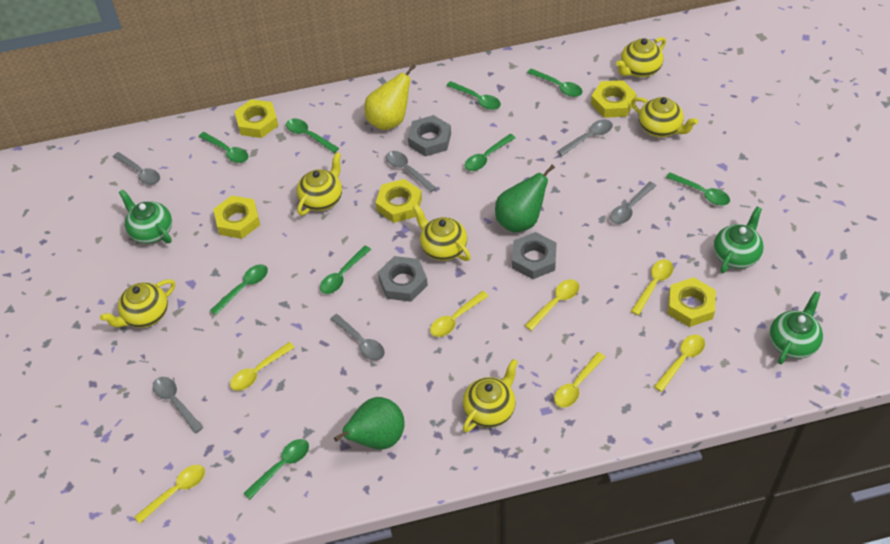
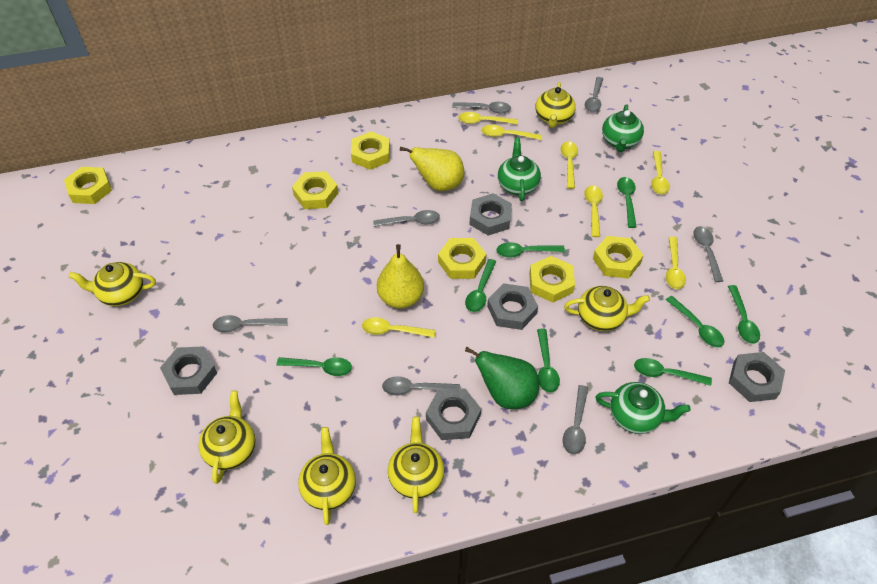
green pear: [334,397,405,450] [495,165,555,232] = 2 -> [465,347,539,409] = 1
green spoon: [199,132,249,163] [210,264,268,315] [244,439,309,499] [286,119,339,153] [320,246,371,294] [446,81,501,110] [464,134,516,171] [527,69,583,97] [666,173,730,205] = 9 -> [276,357,352,376] [465,259,497,312] [497,242,565,258] [537,329,560,393] [617,177,636,228] [634,358,712,386] [666,296,725,347] [728,285,760,344] = 8
grey nut: [378,256,428,302] [408,115,451,156] [512,232,557,279] = 3 -> [160,346,217,395] [426,388,481,440] [469,193,512,236] [487,283,538,330] [729,352,785,402] = 5
grey spoon: [113,152,160,185] [153,377,203,433] [330,314,385,361] [386,151,436,192] [557,119,613,156] [610,182,657,224] = 6 -> [213,315,288,333] [373,210,440,227] [382,376,460,396] [452,102,511,113] [562,385,588,454] [585,77,603,112] [693,226,723,282] = 7
yellow nut: [213,196,260,239] [234,99,278,138] [375,179,422,223] [591,80,637,118] [668,277,716,327] = 5 -> [64,167,112,204] [292,171,338,209] [351,131,390,170] [438,238,486,279] [529,256,575,303] [593,236,644,279] = 6
yellow pear: [364,64,416,130] = 1 -> [377,244,424,309] [400,146,464,191] = 2

